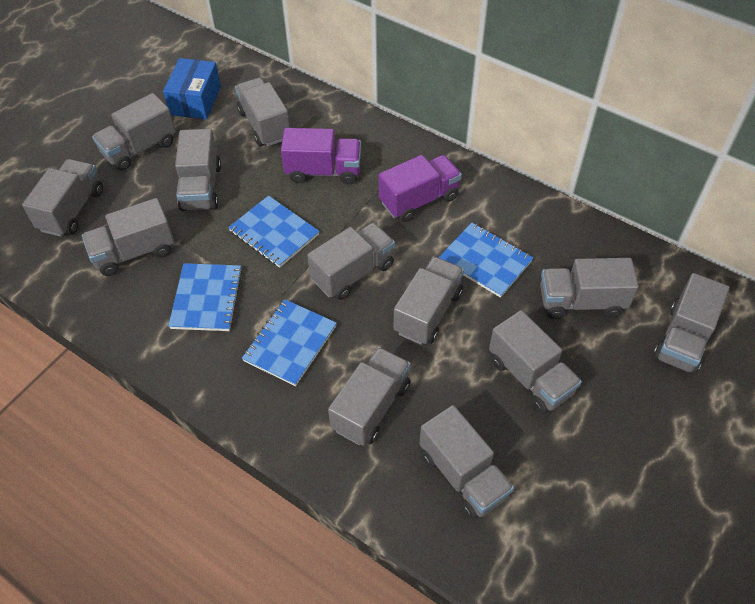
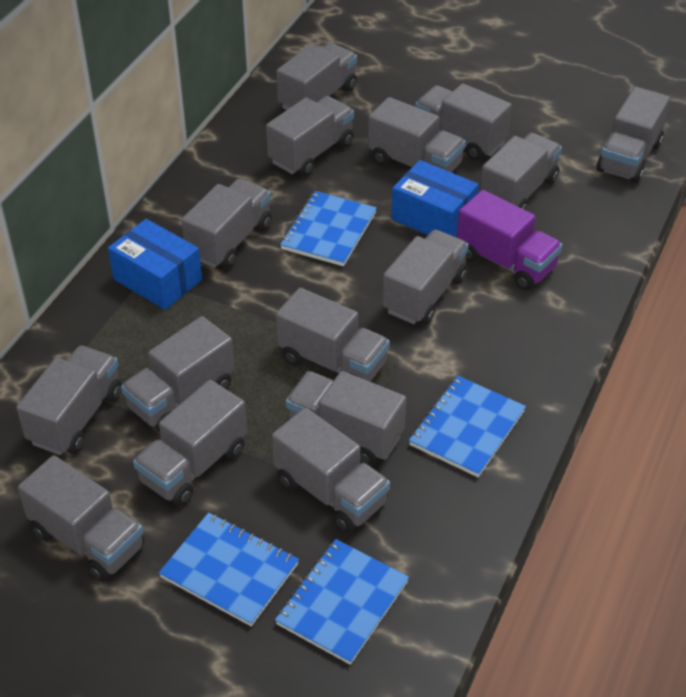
blue box: [163,58,221,119] = 1 -> [108,219,202,310] [391,160,479,237] = 2
grey truck: [22,159,103,237] [82,198,175,276] [92,93,176,171] [175,129,221,211] [235,77,290,146] [307,222,395,300] [328,347,411,446] [394,256,464,345] [420,405,514,520] [489,310,582,414] [540,258,639,319] [653,273,729,375] = 12 -> [16,345,122,455] [18,455,145,582] [121,316,235,432] [133,380,247,506] [181,178,272,269] [266,96,354,176] [272,408,390,533] [276,43,357,110] [276,288,390,382] [286,371,406,466] [368,97,466,173] [382,230,469,325] [415,83,512,160] [480,133,562,210] [596,87,670,183] = 15
purple truck: [281,128,361,185] [379,155,462,222] = 2 -> [457,190,562,290] = 1

